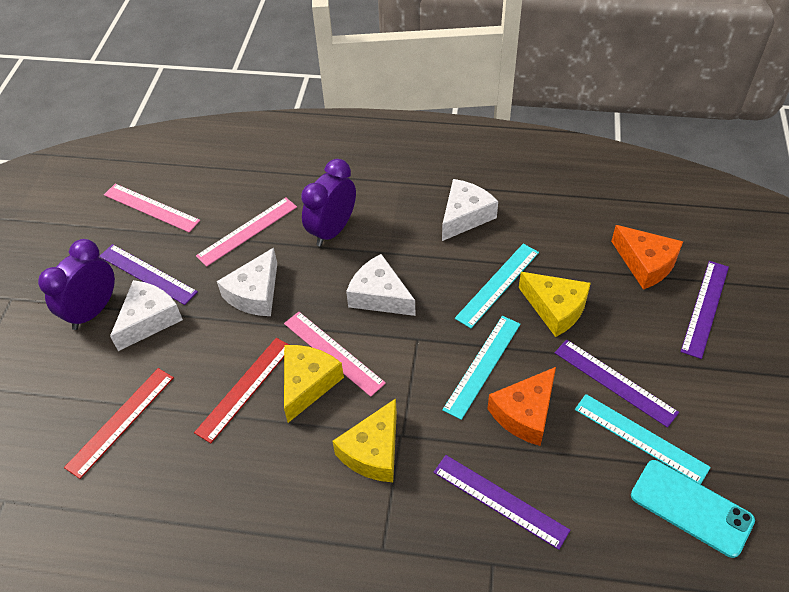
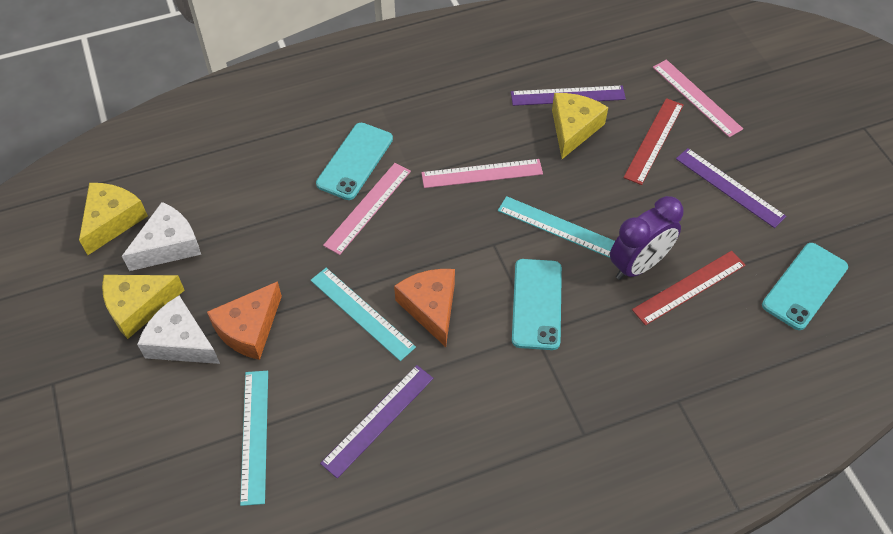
purple clock: [38,239,115,330] [301,159,356,247] = 2 -> [610,196,683,280] = 1
purple ruler: [99,244,198,305] [433,455,570,550] [555,339,679,428] [681,261,729,359] = 4 -> [320,365,433,478] [511,85,626,106] [676,148,786,228] = 3
turquoise phone: [631,460,755,558] = 1 -> [316,123,393,200] [512,259,562,350] [762,243,848,330] = 3
white cheese: [110,280,183,351] [217,248,277,316] [346,254,416,316] [442,179,498,241] = 4 -> [122,202,201,271] [137,296,220,364] = 2

